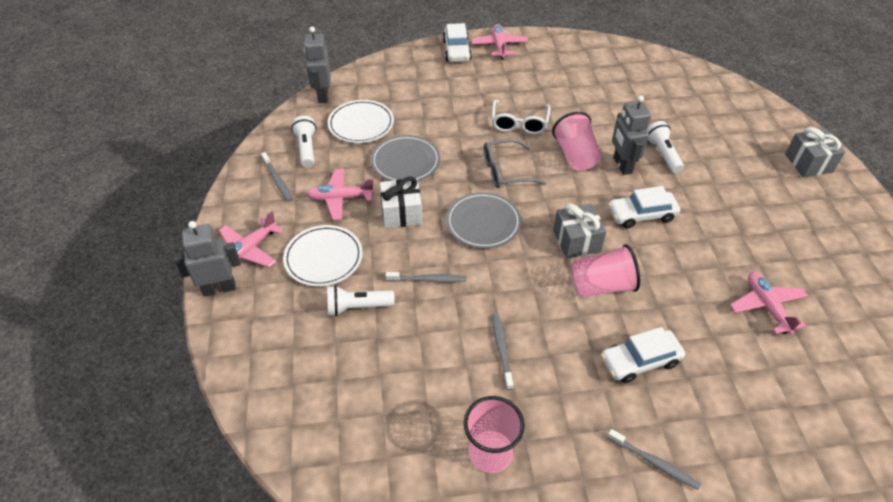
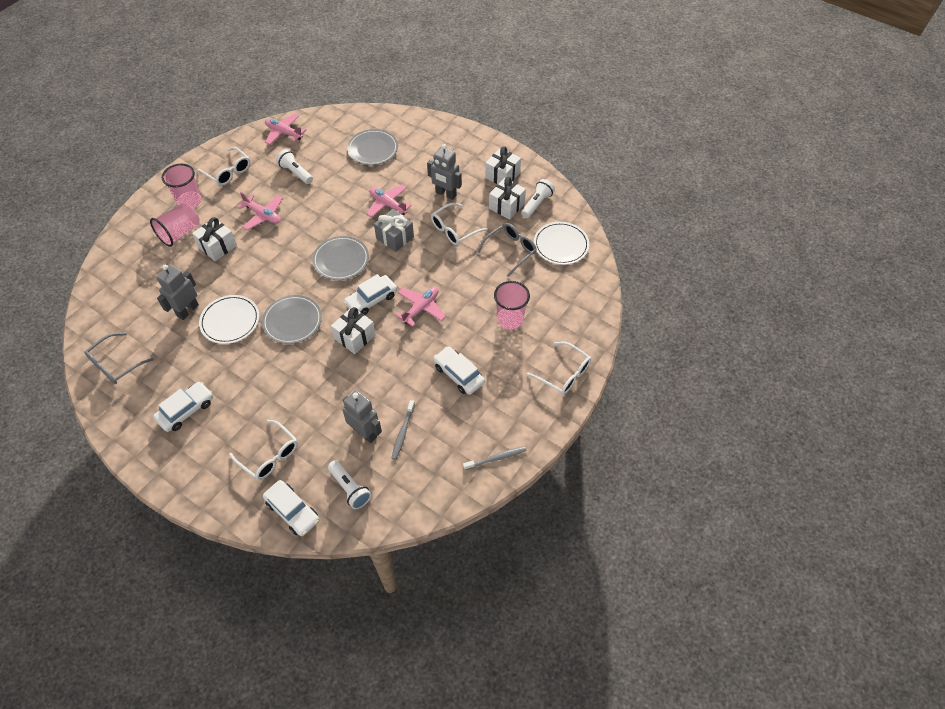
grey gift: [553,203,606,258] [785,127,845,177] = 2 -> [374,209,414,252] = 1
grey glasses: [483,139,546,188] = 1 -> [84,332,154,384] [477,223,537,277] = 2
grey plate: [371,135,440,181] [446,192,521,249] = 2 -> [262,295,322,344] [312,236,369,280] [347,129,398,165] = 3
grey toothbrush: [261,152,292,202] [385,272,466,283] [492,314,514,390] [607,429,701,490] = 4 -> [392,400,415,460] [463,446,526,470] = 2
white car: [443,23,472,62] [601,327,685,383] [608,186,680,228] = 3 -> [153,382,213,432] [263,480,319,536] [344,274,397,315] [433,347,485,395] = 4
white gift: [380,177,422,228] = 1 -> [192,217,237,261] [331,307,376,354] [485,146,521,184] [489,177,526,220] = 4
white glasses: [492,100,551,135] = 1 -> [197,147,250,186] [229,420,298,480] [431,203,488,246] [527,342,591,395] = 4

